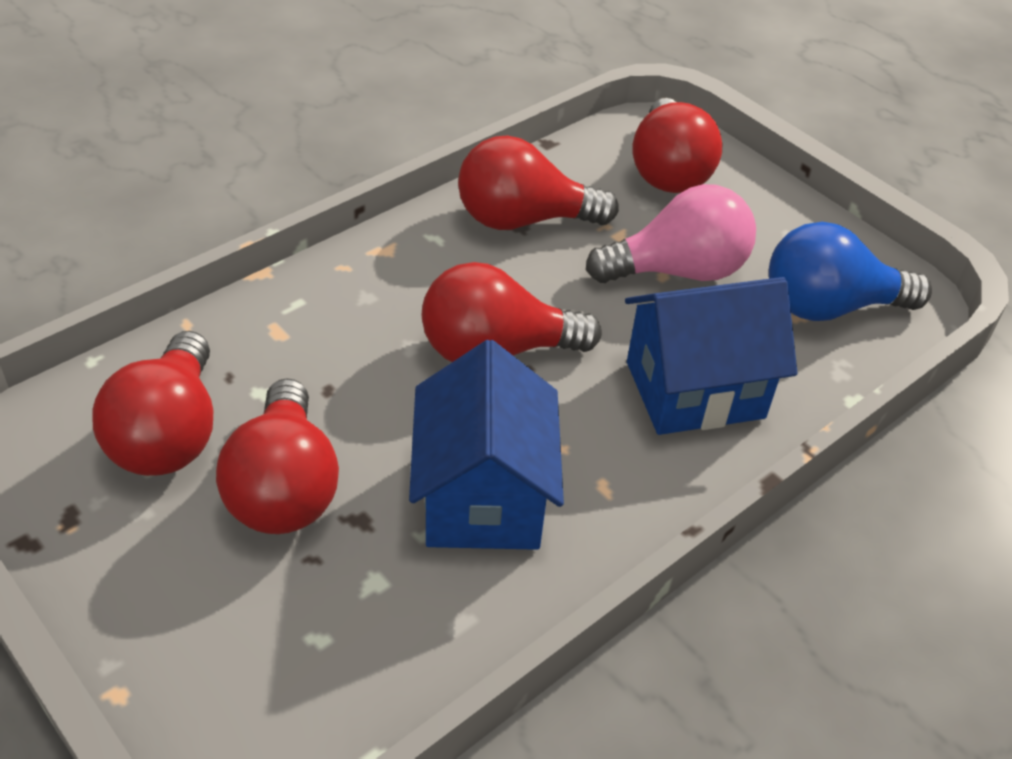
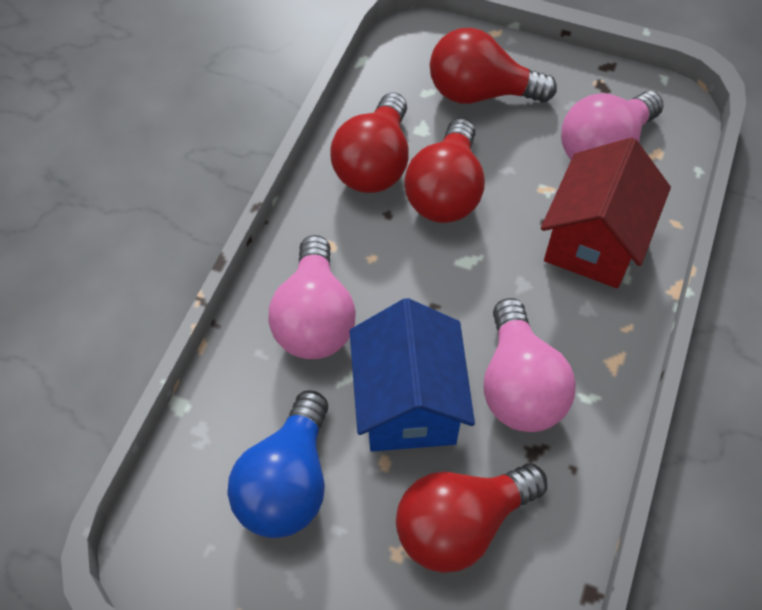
blue house: [409,340,564,550] [625,277,797,435] = 2 -> [350,298,475,452] = 1
pink light bulb: [586,184,756,283] = 1 -> [268,235,356,359] [484,298,576,432] [561,91,663,160] = 3
red house: none = 0 -> [541,138,671,288] = 1
red light bulb: [93,331,213,476] [216,378,339,534] [422,262,602,362] [458,135,619,230] [632,98,722,193] = 5 -> [330,92,409,193] [396,463,547,573] [404,118,485,223] [430,28,557,104] = 4

